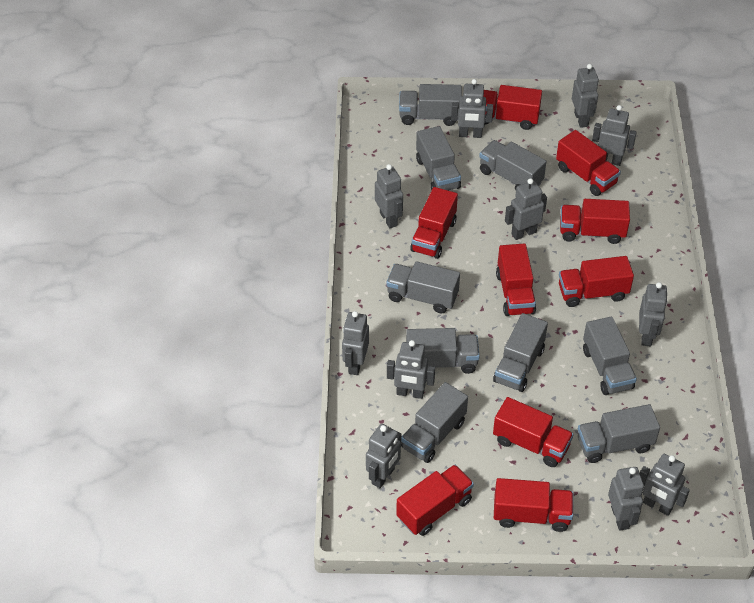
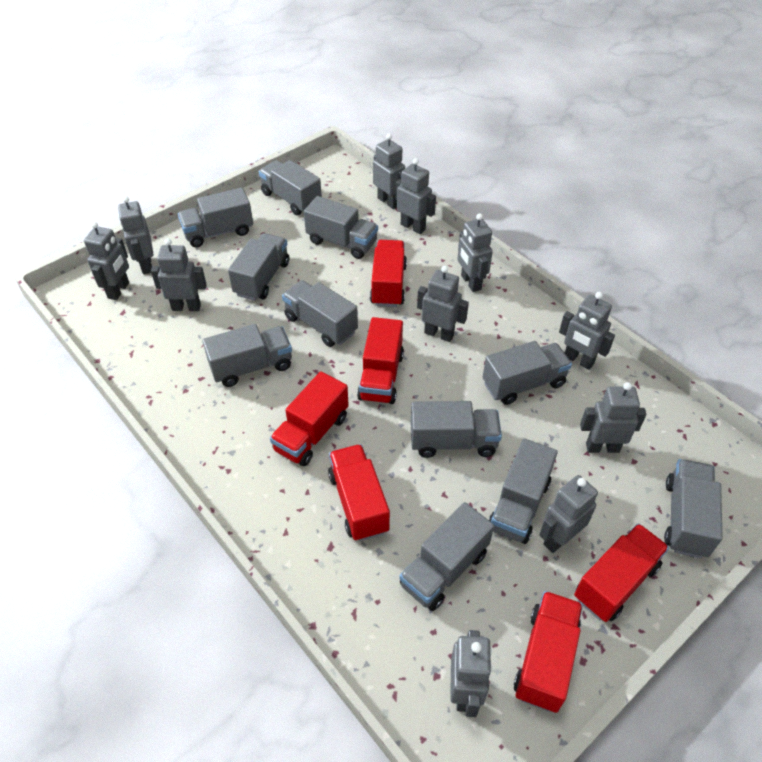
grey truck: [386,261,460,314] [399,84,462,126] [401,382,468,463] [406,328,480,374] [416,126,461,191] [479,140,546,190] [493,313,548,392] [578,404,660,463] [583,316,637,395] = 9 -> [178,188,253,247] [202,324,292,387] [228,233,289,301] [259,160,322,215] [282,280,358,347] [304,196,378,259] [399,502,494,611] [411,401,502,458] [483,341,572,405] [489,439,558,544] [664,459,723,558] = 11
red truck: [396,465,474,536] [410,187,458,259] [484,85,542,130] [493,397,574,467] [494,478,573,532] [496,243,536,316] [556,130,621,196] [559,256,634,307] [560,199,630,244] = 9 -> [270,371,349,466] [328,444,390,541] [357,317,404,404] [370,240,407,307] [514,591,583,713] [574,523,669,622] = 6

